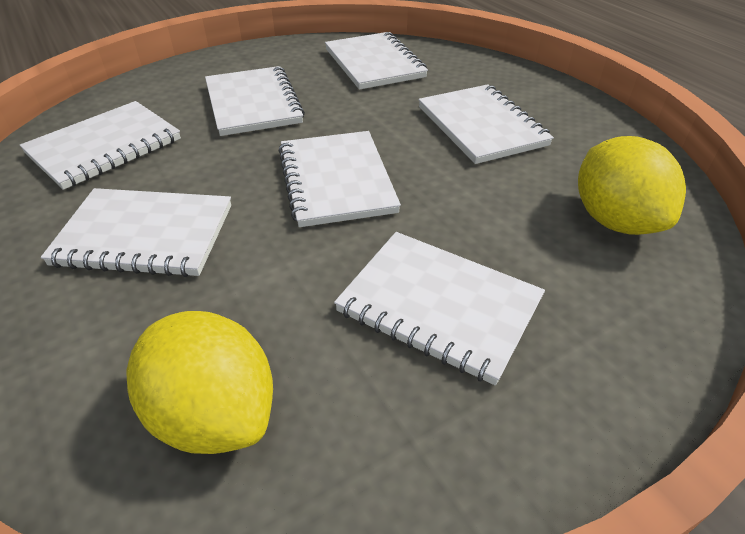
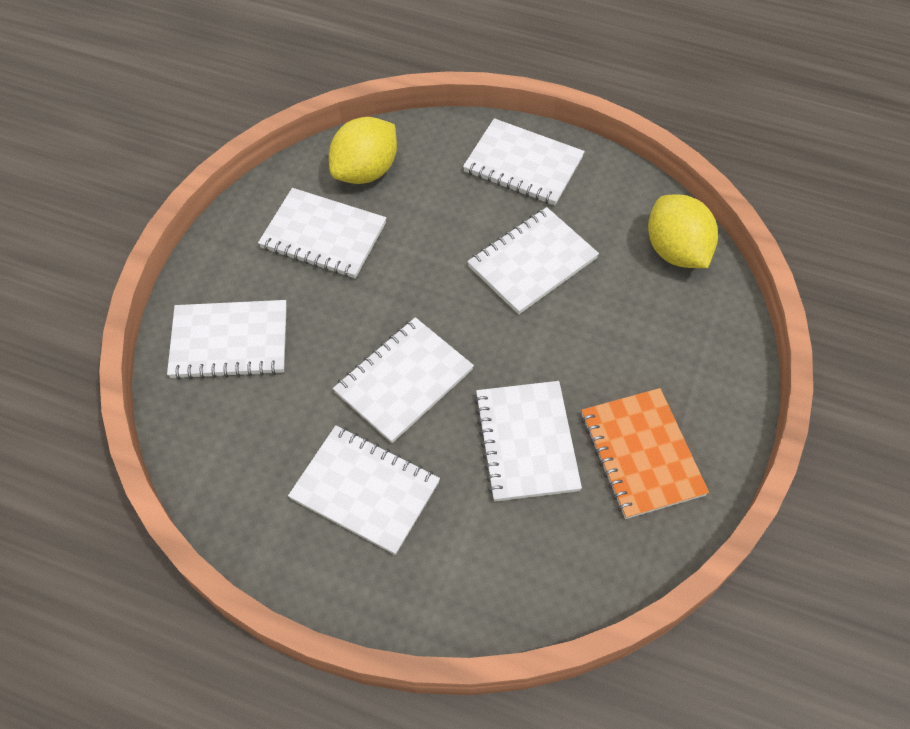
orange notebook: none = 0 -> [581,388,709,519] = 1

